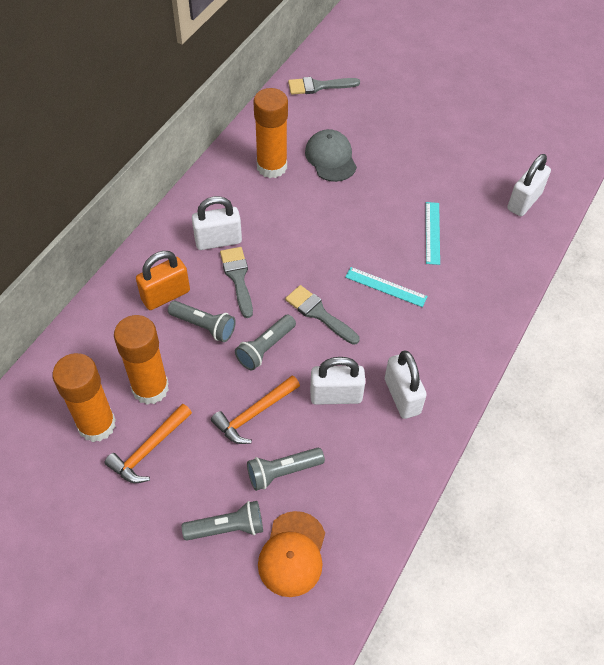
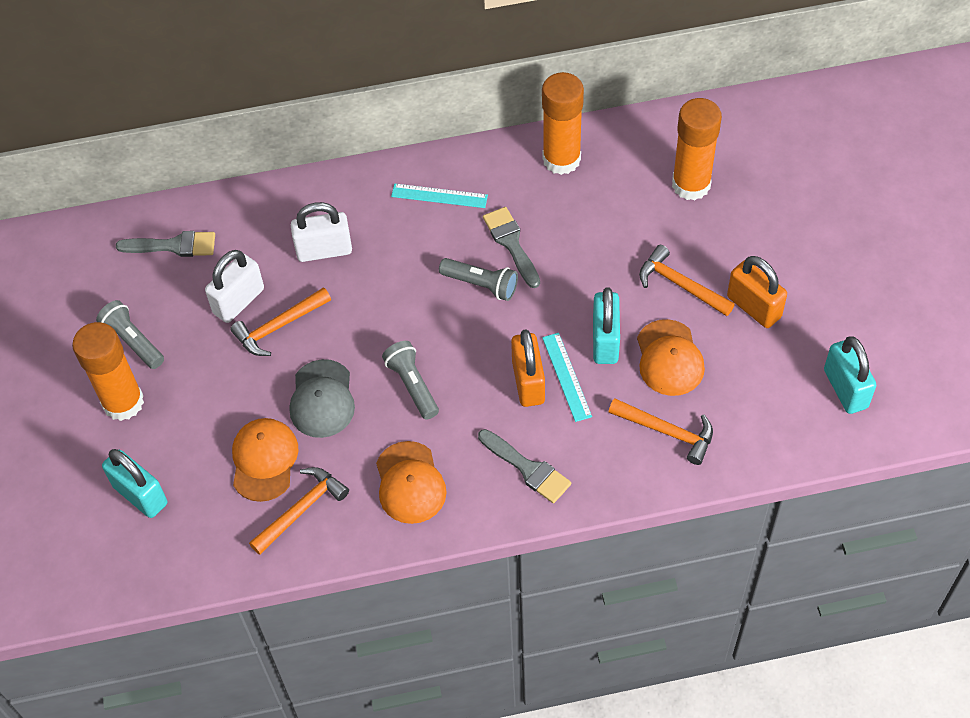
grey flashlight: [168,301,236,342] [182,501,263,540] [235,315,296,370] [247,448,325,491] = 4 -> [96,300,164,369] [382,341,439,420] [439,258,518,301] = 3
orange cap: [258,511,325,597] = 1 -> [232,418,299,502] [376,441,447,524] [637,319,705,396] = 3
orange hammer: [104,404,192,483] [211,375,300,444] = 2 -> [230,287,331,356] [249,467,349,555] [609,398,713,465] [639,245,735,316] = 4
orange padlock: [136,251,190,310] = 1 -> [511,330,545,407] [727,256,787,328] = 2
turquoise padlock: none = 0 -> [102,449,167,518] [593,288,620,364] [824,336,877,414] = 3
white padlock: [192,196,242,250] [310,357,365,405] [385,351,427,419] [507,154,551,216] = 4 -> [205,250,264,323] [291,202,352,262] = 2

